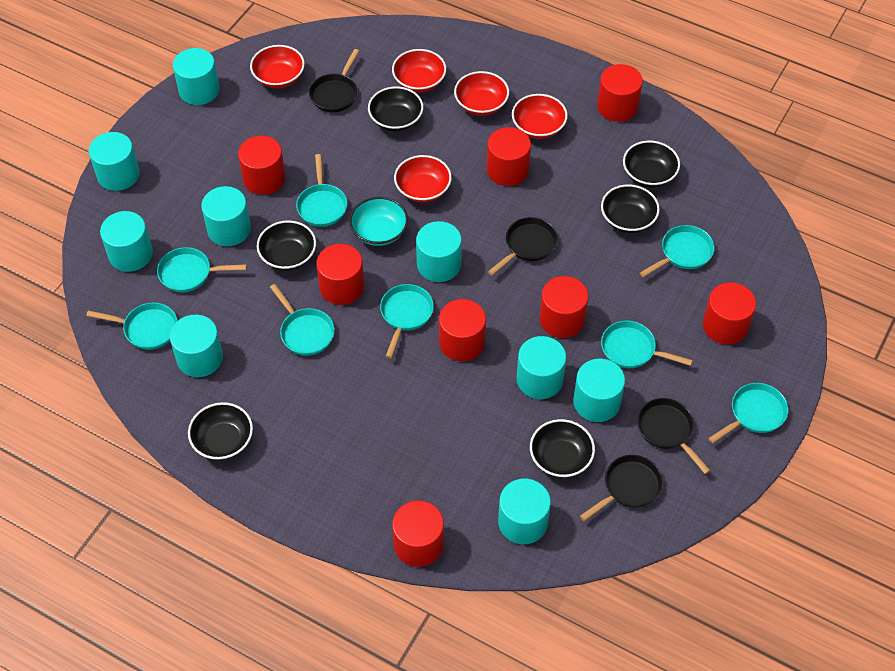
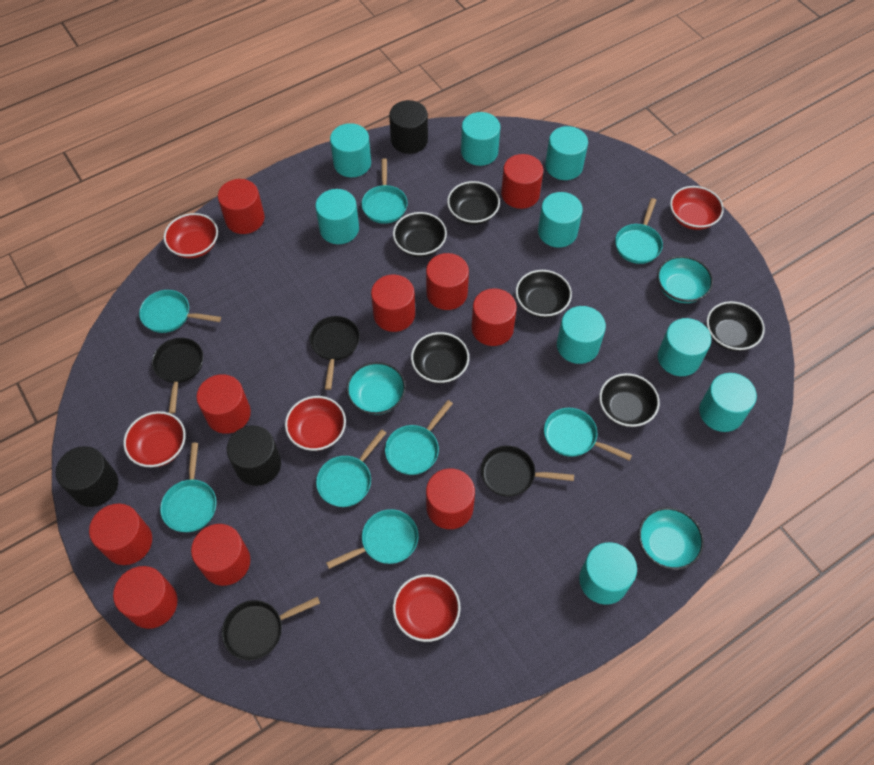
black cylinder: none = 0 -> [56,446,118,507] [227,425,281,486] [389,100,428,154] = 3
red cylinder: [238,136,286,195] [316,244,364,305] [392,500,444,567] [439,299,486,361] [487,127,531,186] [539,276,589,338] [597,64,643,122] [703,282,756,344] = 8 -> [89,504,152,565] [113,566,178,629] [191,524,250,586] [196,374,251,434] [218,179,265,234] [371,275,415,332] [426,253,469,310] [426,469,475,529] [472,288,517,346] [501,154,543,209] = 10
turquoise bowl: [349,197,408,246] = 1 -> [346,362,406,415] [638,507,704,570] [657,256,713,303] = 3

